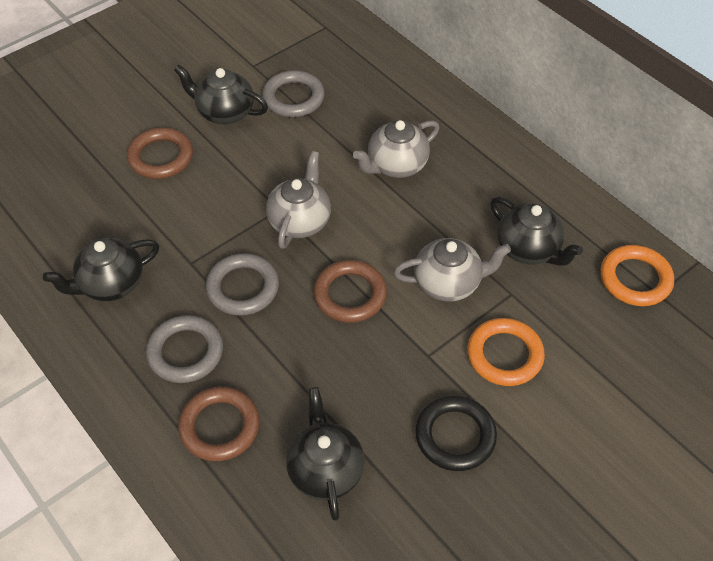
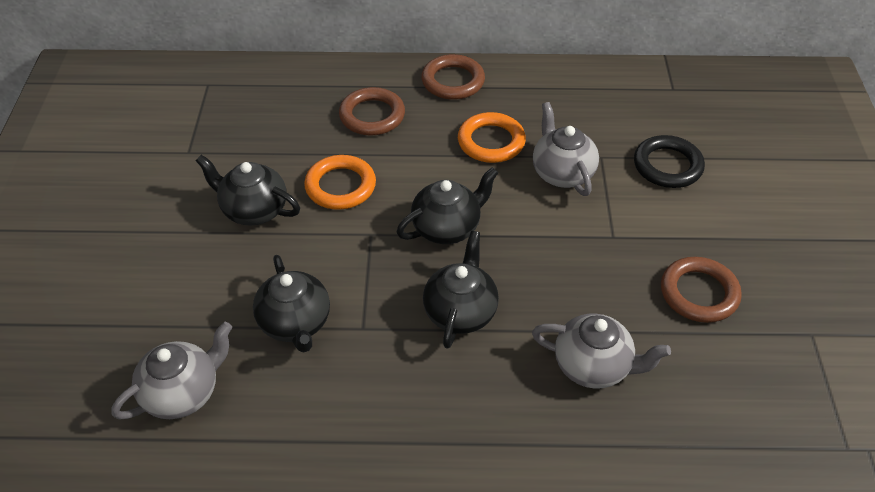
grey ring: [146,315,223,383] [206,253,279,316] [262,70,325,117] = 3 -> none = 0

